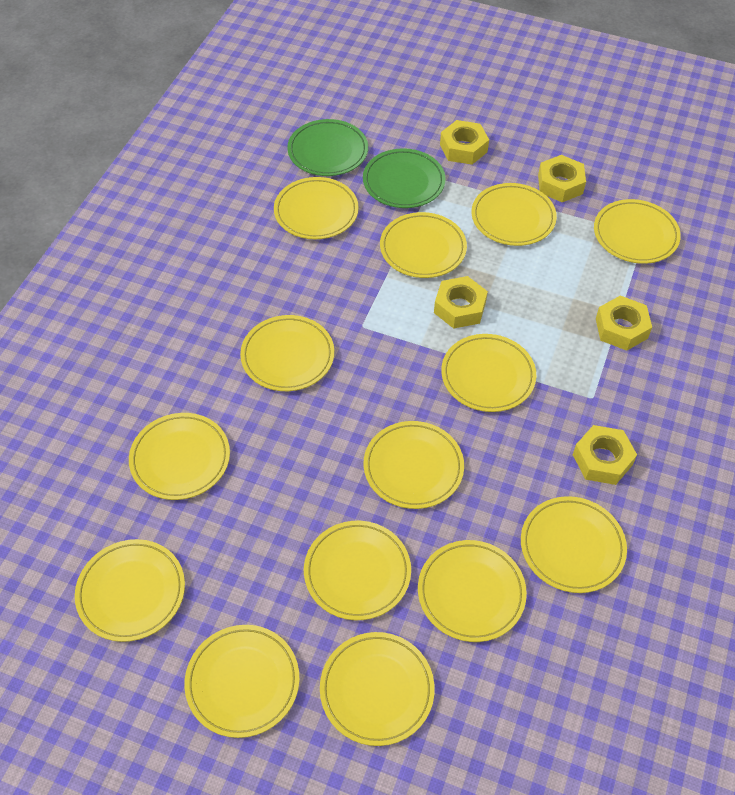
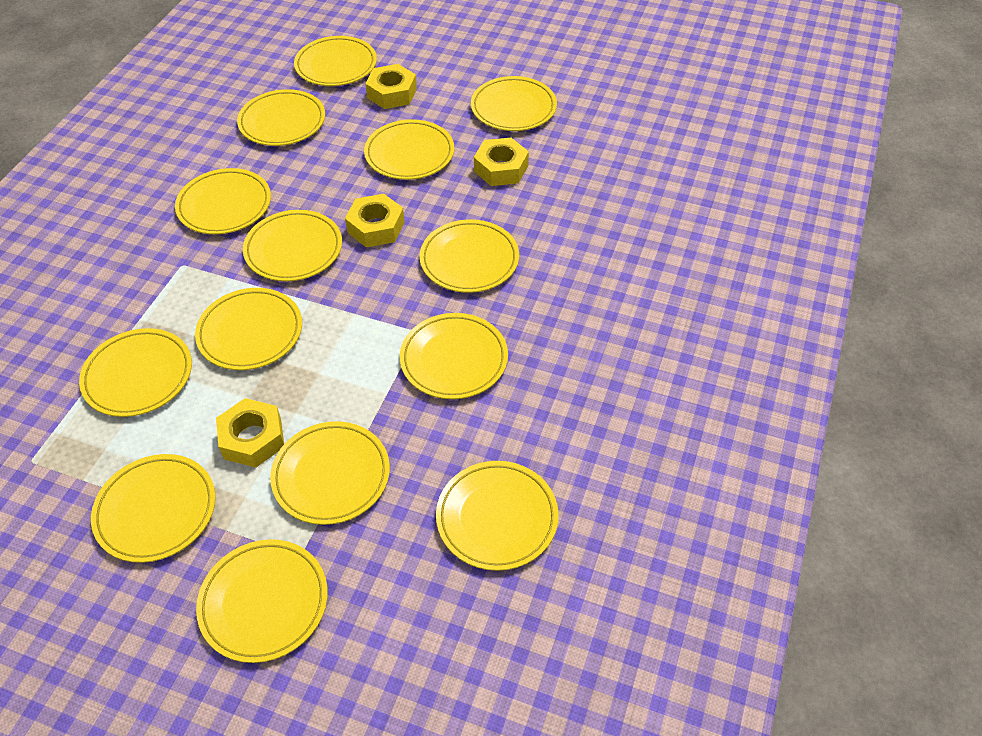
green plate: [287,119,368,176] [363,148,446,208] = 2 -> none = 0
yellow nut: [434,276,488,329] [440,120,489,165] [538,155,586,202] [573,425,637,485] [596,295,652,351] = 5 -> [216,398,284,468] [345,194,405,247] [365,64,417,109] [474,138,529,186] = 4

